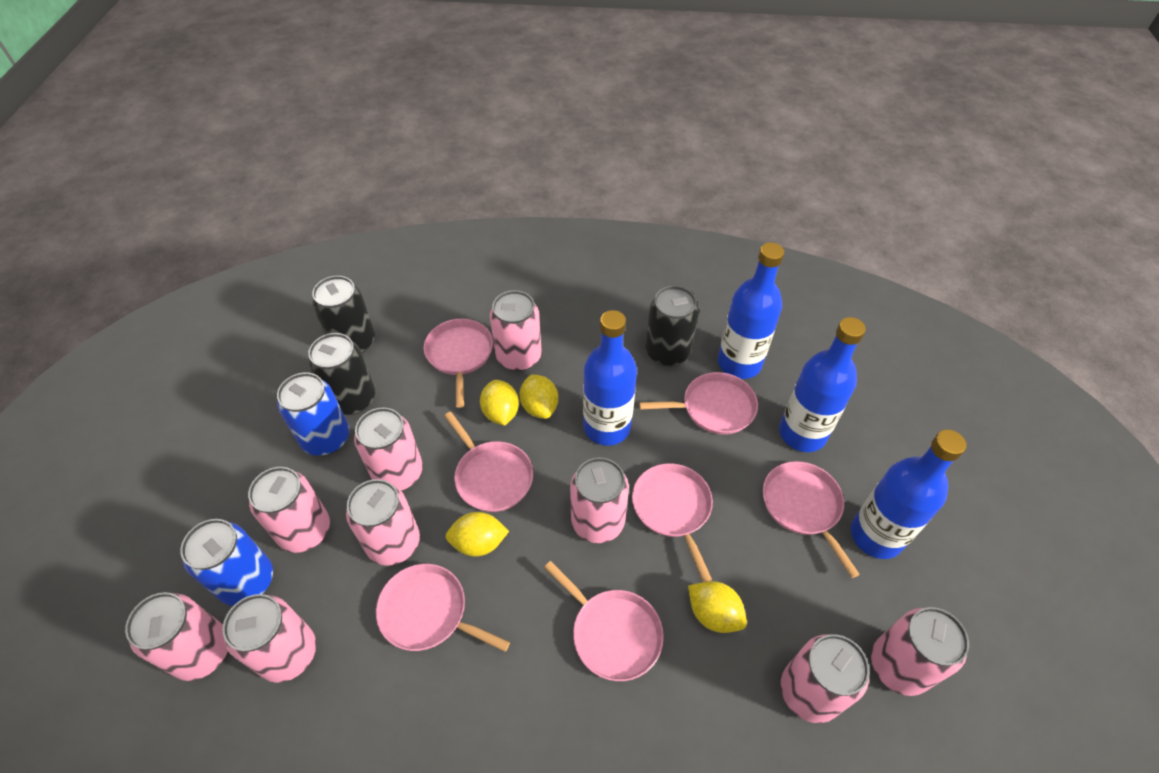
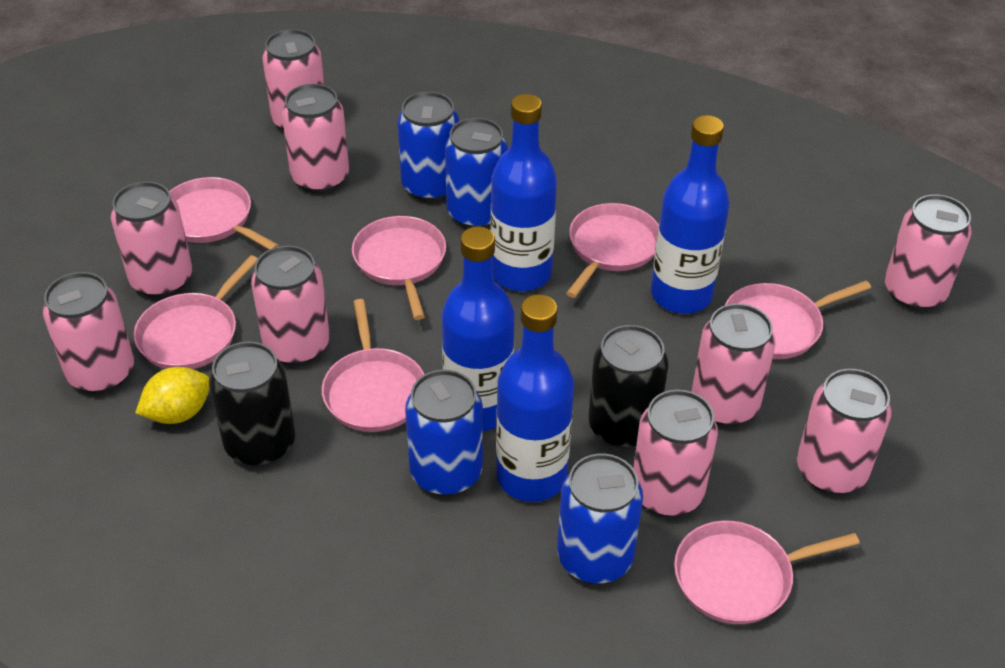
black can: [308,333,375,415] [312,276,375,353] [645,286,699,367] = 3 -> [209,341,295,467] [588,325,669,449] = 2
blue can: [181,519,273,606] [277,373,349,456] = 2 -> [398,92,459,202] [405,369,483,496] [445,118,508,228] [557,454,643,584] = 4
yellow lemon: [445,512,509,557] [480,380,519,426] [520,375,558,419] [688,581,747,633] = 4 -> [135,367,210,424] = 1

